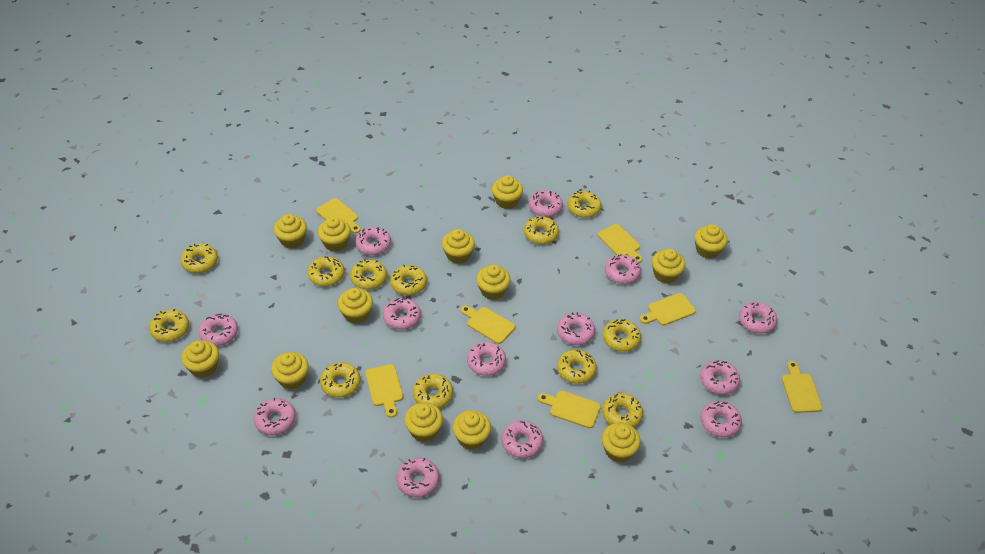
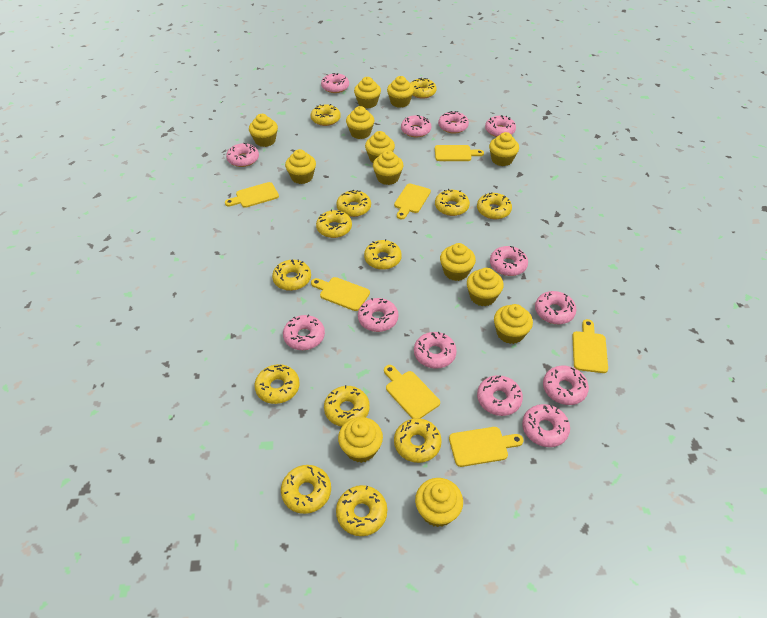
yellow donut: [149,309,189,342] [180,244,218,273] [308,256,344,286] [320,363,361,398] [350,259,387,290] [390,265,427,295] [413,374,453,408] [524,216,559,244] [557,349,597,384] [567,191,602,218] [602,393,643,428] [603,319,641,352] = 12 -> [255,364,300,404] [272,259,311,291] [281,465,331,514] [311,104,341,126] [316,209,352,238] [324,385,370,427] [336,190,371,217] [336,485,387,536] [364,239,402,270] [394,418,442,463] [410,78,437,99] [435,189,470,216] [477,192,512,219] = 13

